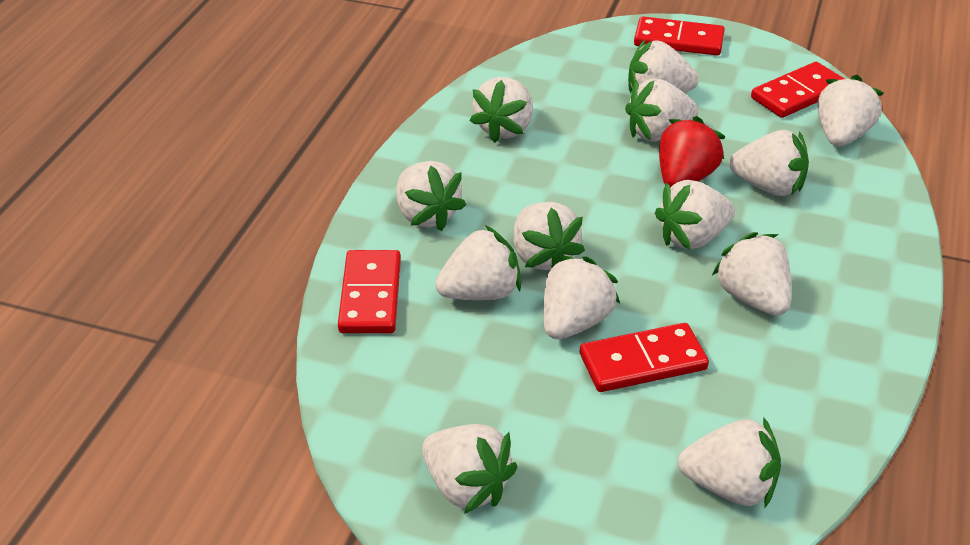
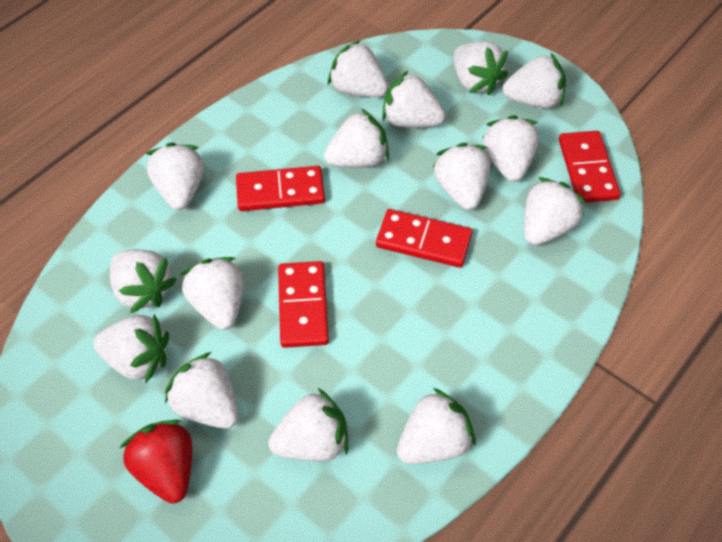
white strawberry: [397,161,466,231] [422,424,517,514] [435,225,521,300] [470,77,533,143] [513,202,585,270] [543,256,620,339] [625,78,698,141] [628,40,699,94] [655,180,735,249] [678,417,781,508] [712,232,791,316] [729,130,809,196] [818,75,884,147] = 13 -> [93,314,169,383] [110,249,177,313] [145,142,204,210] [165,352,239,429] [180,257,244,330] [268,388,348,461] [324,109,389,168] [328,40,388,97] [382,70,445,128] [397,388,476,464] [433,143,490,210] [454,41,508,96] [482,115,539,182] [502,52,566,109] [524,178,586,245] = 15

